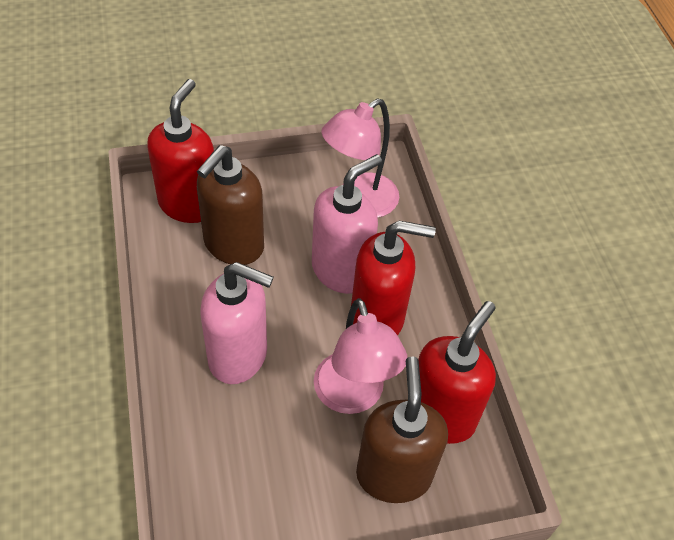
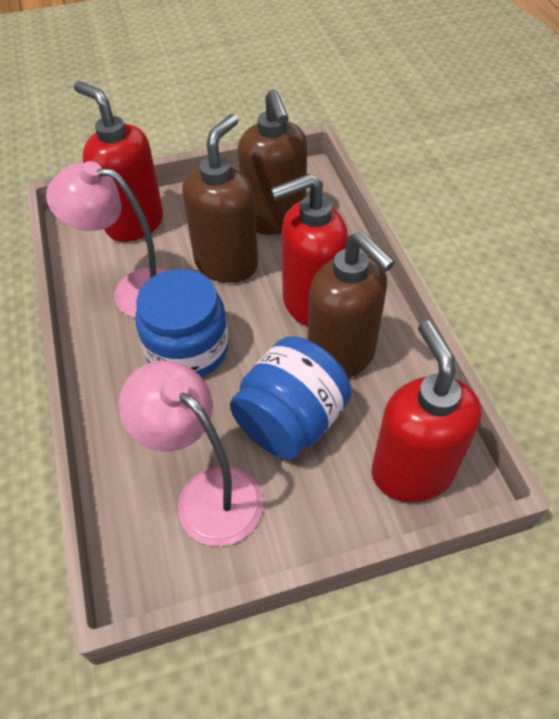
blue jar: none = 0 -> [135,269,229,377] [230,337,352,459] = 2
brown soap dispenser: [197,145,264,265] [356,356,448,503] = 2 -> [182,114,258,283] [238,89,307,235] [308,231,395,378] = 3
pink soap dispenser: [200,262,274,384] [312,154,382,294] = 2 -> none = 0

